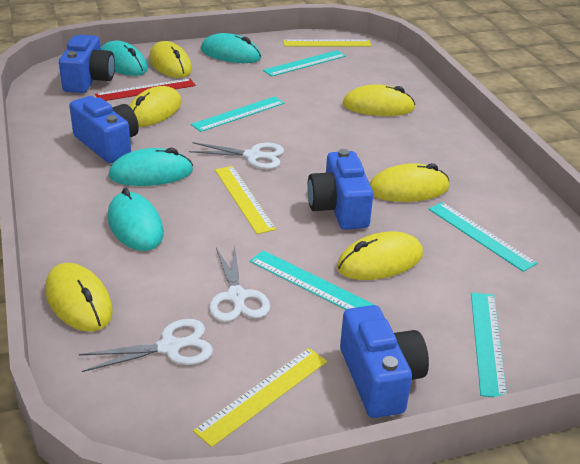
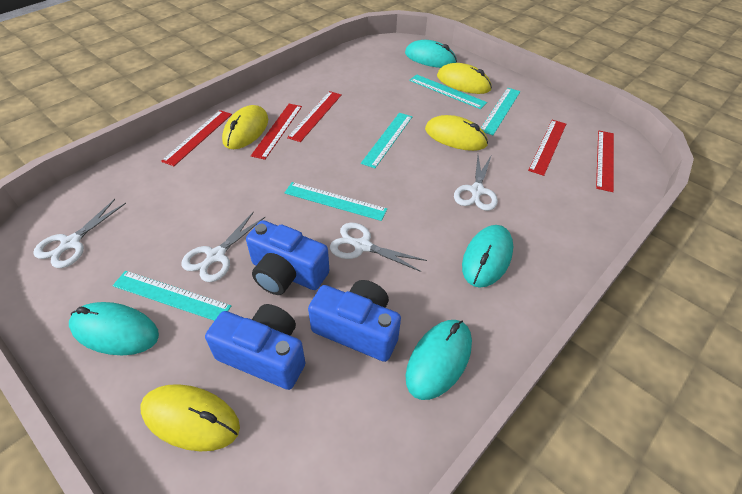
blue camera: [59,35,115,93] [69,96,139,163] [307,149,373,230] [340,305,429,418] = 4 -> [205,304,305,390] [246,220,329,295] [308,280,401,362] = 3
red ruler: [95,78,196,101] = 1 -> [161,110,232,166] [251,104,302,160] [287,91,342,142] [528,120,566,176] [596,131,614,192] = 5
white scissors: [79,319,213,372] [189,142,284,169] [209,245,270,322] = 3 -> [33,199,126,268] [181,211,266,282] [330,223,427,272] [454,156,498,211] = 4
yellow mouse: [46,263,113,332] [129,86,182,127] [149,41,192,78] [337,232,423,280] [343,84,415,116] [370,163,449,202] = 6 -> [140,384,240,451] [222,105,268,149] [425,115,488,151] [437,63,492,94] = 4
yellow ruler: [193,348,327,447] [215,166,276,234] [283,39,372,47] = 3 -> none = 0

